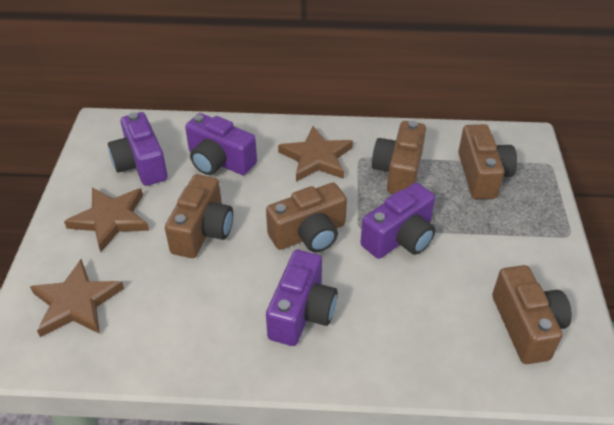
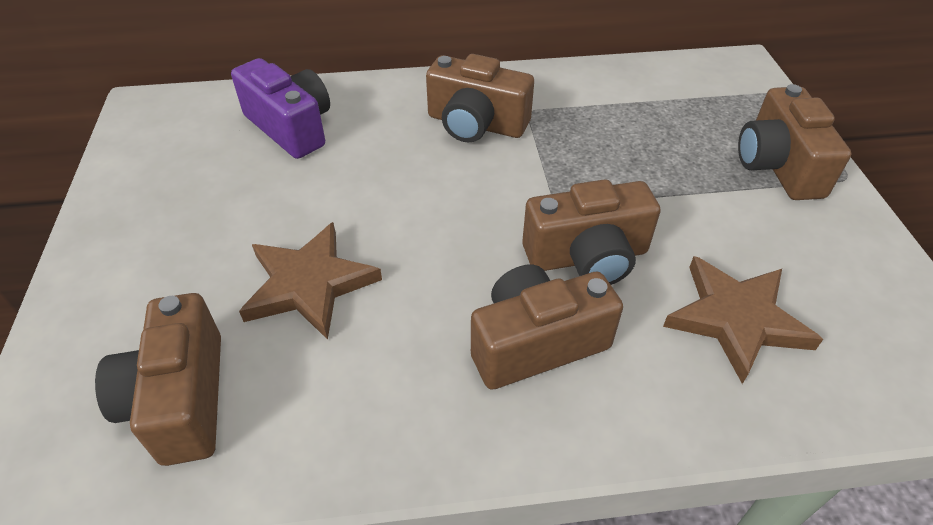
brown star: [30,259,124,337] [64,187,149,252] [278,126,353,182] = 3 -> [239,222,382,340] [663,256,823,384] = 2
purple camera: [108,112,168,186] [185,113,257,175] [266,250,338,346] [360,183,436,259] = 4 -> [231,58,330,159] = 1

